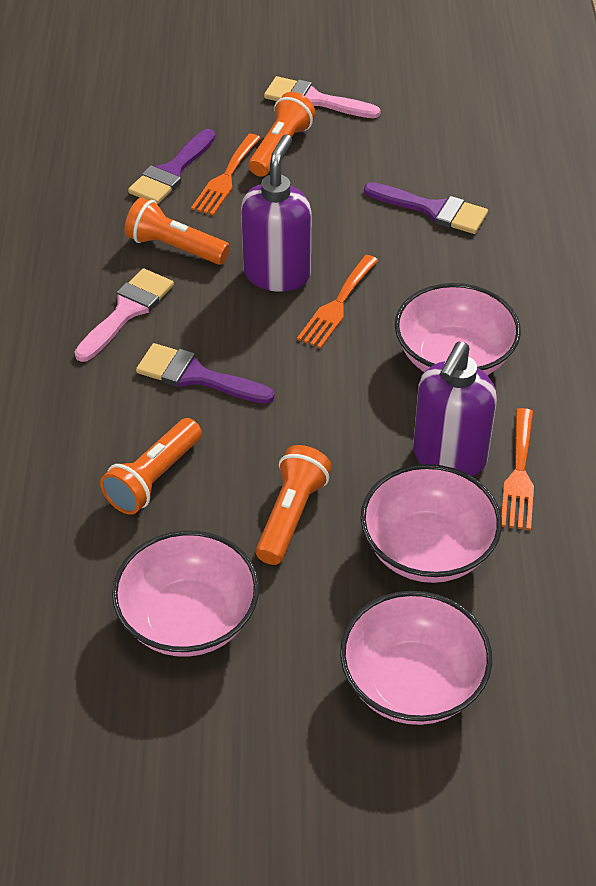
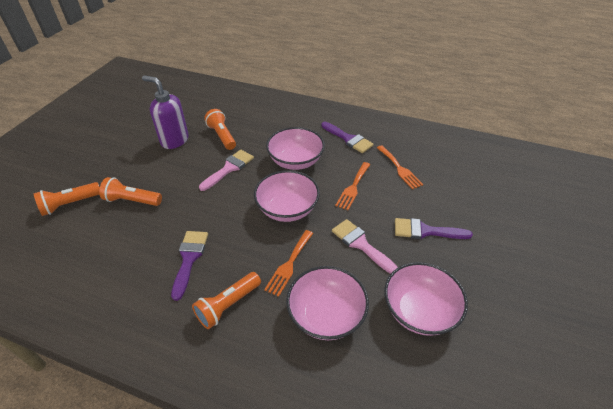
purple soap dispenser: [241,134,312,292] [413,341,497,476] = 2 -> [142,76,189,149] = 1

